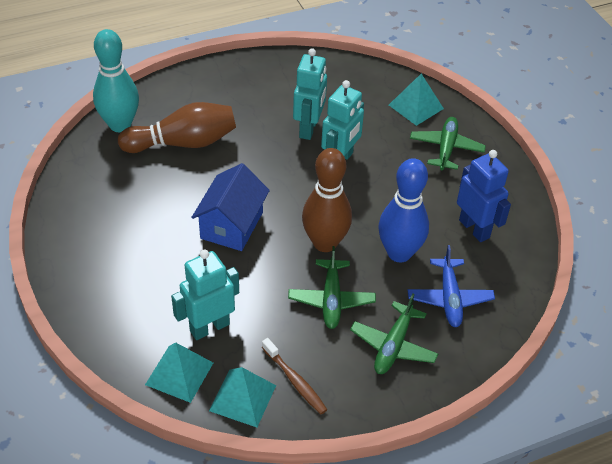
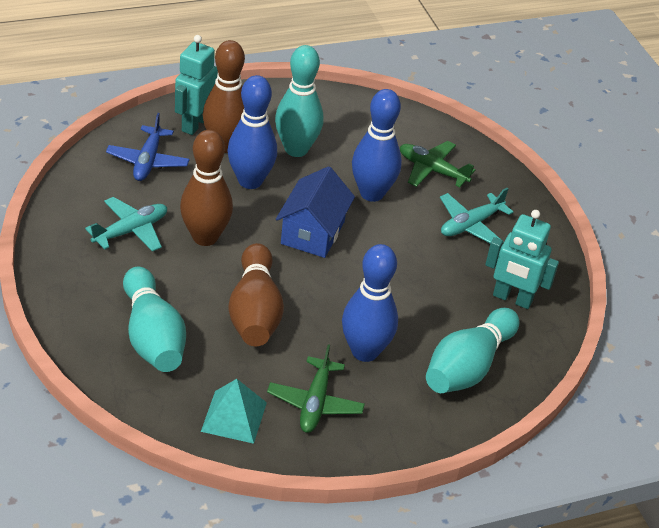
blue bowling pin: [378,158,429,262] = 1 -> [227,75,277,189] [342,244,398,362] [352,89,402,202] = 3
blue robot: [457,150,511,242] = 1 -> none = 0
brown bowling pin: [118,102,236,153] [302,148,352,252] = 2 -> [180,130,233,246] [203,40,245,153] [228,243,284,346] = 3
brown toothbrush: [262,338,328,414] = 1 -> none = 0
green plane: [288,246,376,329] [350,293,438,374] [410,117,486,170] = 3 -> [267,344,365,433] [400,141,475,187] = 2
turquoise bowling pin: [93,29,139,132] = 1 -> [123,267,186,372] [275,45,323,157] [426,308,519,393] = 3
turquoise plane: none = 0 -> [85,197,167,252] [440,188,513,243] = 2
turquoise pyramid: [145,342,213,403] [209,367,276,427] [389,74,444,126] = 3 -> [201,379,267,444] = 1
turquoise robot: [171,250,239,340] [293,48,327,140] [321,80,364,160] = 3 -> [175,35,218,135] [485,210,559,309] = 2

